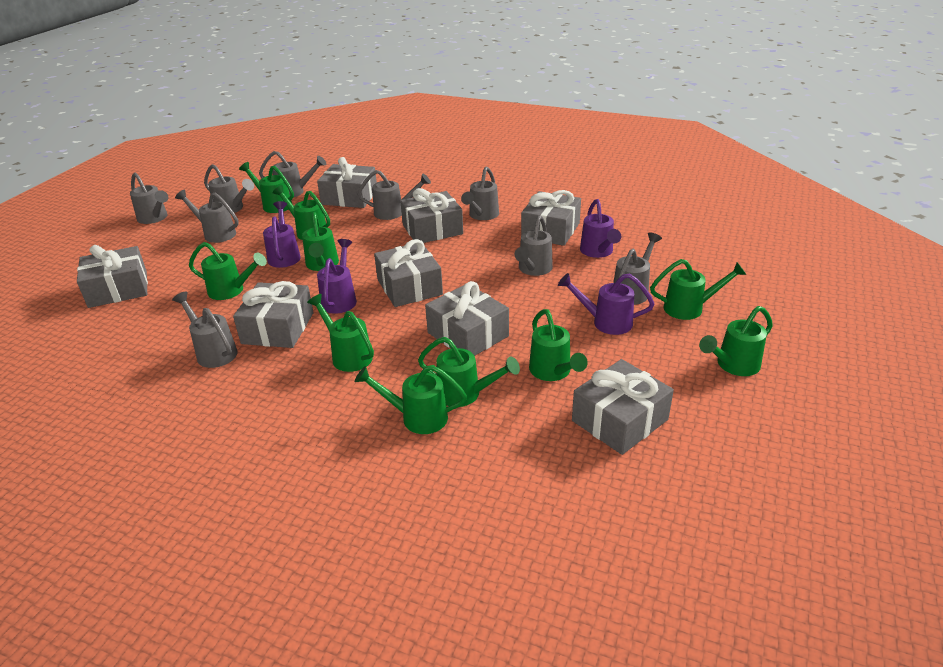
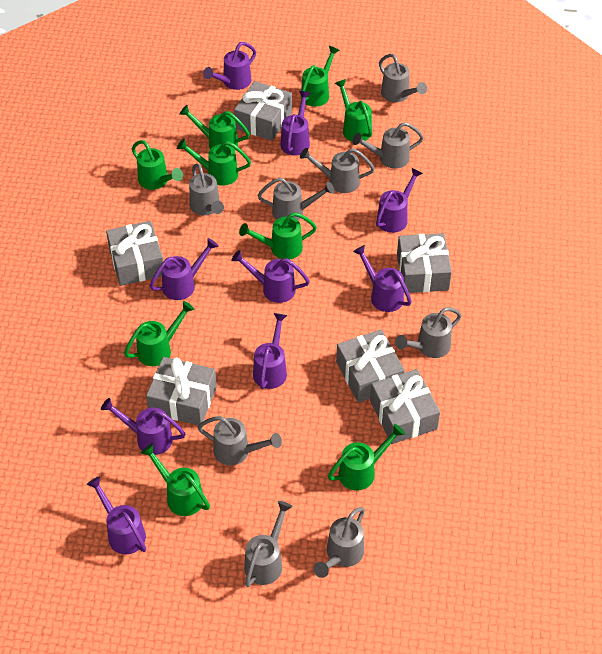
green watering can: [189,242,267,300] [239,162,294,213] [272,185,330,240] [302,212,339,271] [307,294,374,372] [355,365,467,434] [418,337,520,407] [529,309,588,381] [650,259,747,320] [699,306,773,376] = 10 -> [124,301,195,366] [132,140,183,190] [141,444,210,516] [177,139,251,186] [179,105,250,150] [239,212,317,259] [301,46,340,107] [328,424,405,490] [335,79,372,141] = 9
grey gift: [77,245,148,308] [233,281,314,348] [317,157,377,208] [374,239,443,307] [400,188,463,243] [425,281,509,356] [521,190,581,246] [572,359,674,455] = 8 -> [106,221,163,286] [146,357,217,425] [234,81,292,141] [336,330,405,403] [370,369,440,444] [397,233,452,293] = 6
purple watering can: [263,201,301,268] [317,239,357,314] [558,273,654,335] [580,199,621,258] = 4 -> [86,476,146,555] [101,398,185,455] [150,238,218,300] [203,42,256,90] [231,250,310,303] [253,313,287,389] [280,91,311,156] [353,245,412,312] [376,168,423,233] = 9

